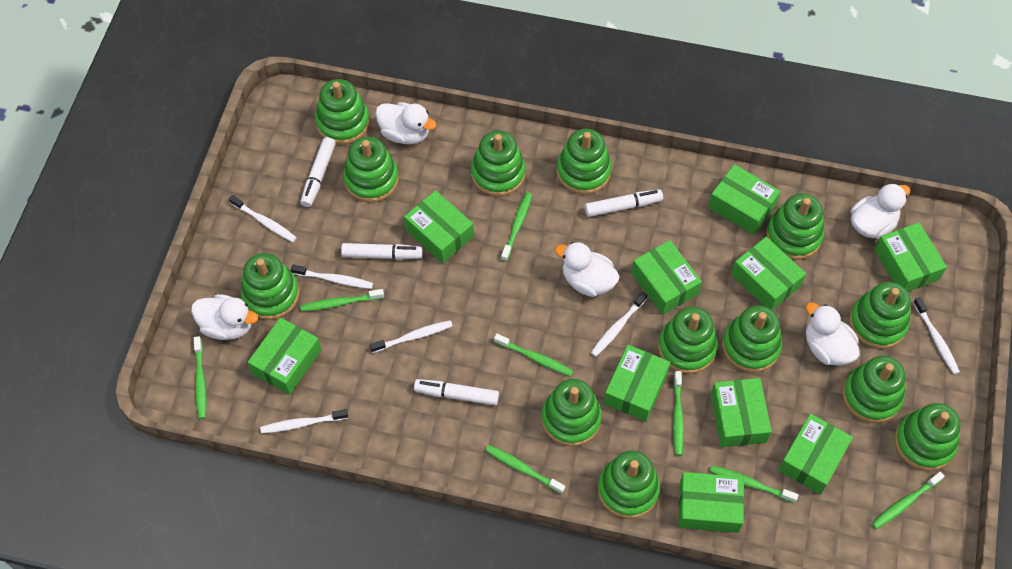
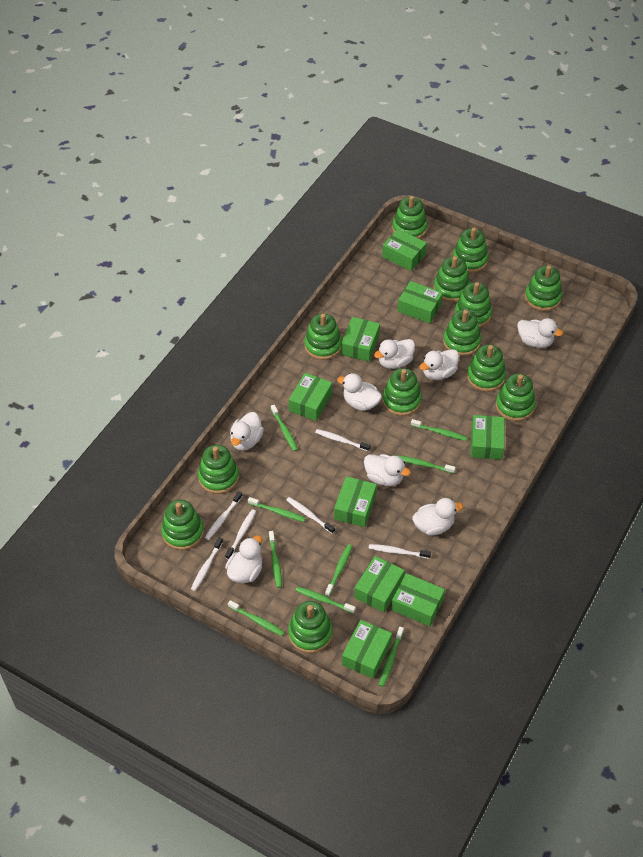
green box: [248,318,321,395] [404,190,474,263] [604,345,670,421] [631,240,702,315] [678,472,744,533] [708,164,781,235] [711,378,772,447] [731,237,806,310] [778,413,853,494] [874,222,947,292] = 10 -> [289,373,332,421] [334,476,377,527] [341,317,380,362] [342,620,392,679] [354,556,405,612] [382,229,427,271] [391,573,445,626] [398,281,443,323] [471,415,505,460] = 9
green toothbrush: [194,336,207,419] [300,289,384,312] [485,445,565,494] [494,334,573,377] [501,192,532,262] [673,371,684,456] [710,465,798,503] [872,472,945,529] = 8 -> [228,600,285,636] [248,497,306,522] [269,531,282,588] [271,405,298,451] [295,587,356,614] [325,544,352,597] [379,627,404,687] [398,455,456,473] [411,419,467,441] = 9
white duck: [191,294,258,340] [375,102,436,144] [555,242,620,297] [806,302,860,366] [851,183,910,239] = 5 -> [225,535,262,583] [230,412,264,451] [337,373,382,411] [364,454,411,486] [374,339,415,369] [412,498,463,536] [420,349,459,380] [517,318,563,348] = 8
white marker: [301,137,336,207] [341,243,422,260] [414,379,499,405] [585,189,663,217] = 4 -> none = 0

